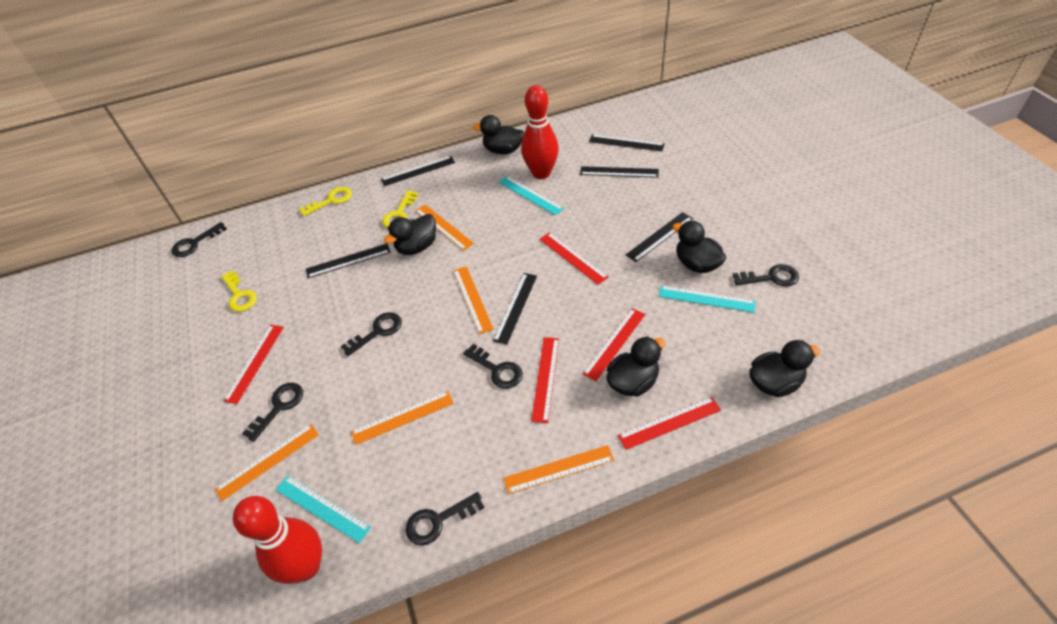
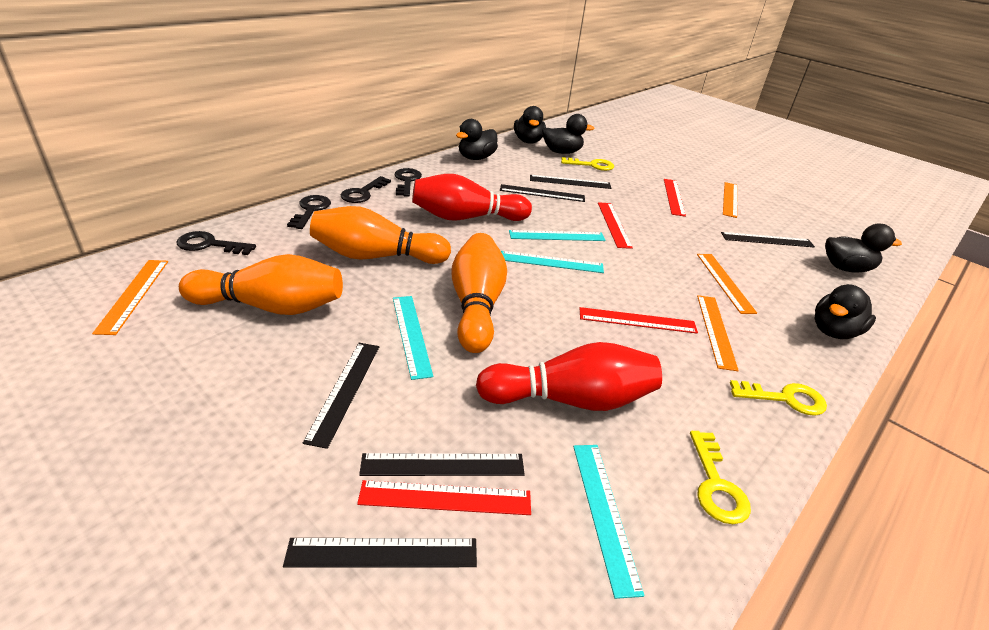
black key: [172,222,227,257] [242,383,303,442] [341,312,402,356] [406,492,485,546] [463,344,523,389] [733,264,799,287] = 6 -> [177,231,256,255] [287,195,331,229] [341,176,391,203] [395,168,422,197] = 4
orange bowling pin: none = 0 -> [179,254,343,315] [310,206,451,264] [452,233,507,353] = 3
orange ruler: [215,424,319,501] [351,391,454,445] [415,205,474,251] [453,266,494,334] [503,445,614,494] = 5 -> [92,260,168,335] [697,254,757,314] [697,295,739,371] [723,182,738,218] = 4
red ruler: [223,325,284,404] [531,337,559,423] [540,232,609,285] [582,308,646,381] [618,397,721,450] = 5 -> [357,480,531,515] [580,307,698,334] [598,202,633,249] [664,179,686,217] = 4
turquoise ruler: [275,475,371,543] [498,176,564,216] [659,285,756,313] = 3 -> [393,296,433,380] [501,251,604,273] [509,230,606,241] [573,445,644,599] = 4

